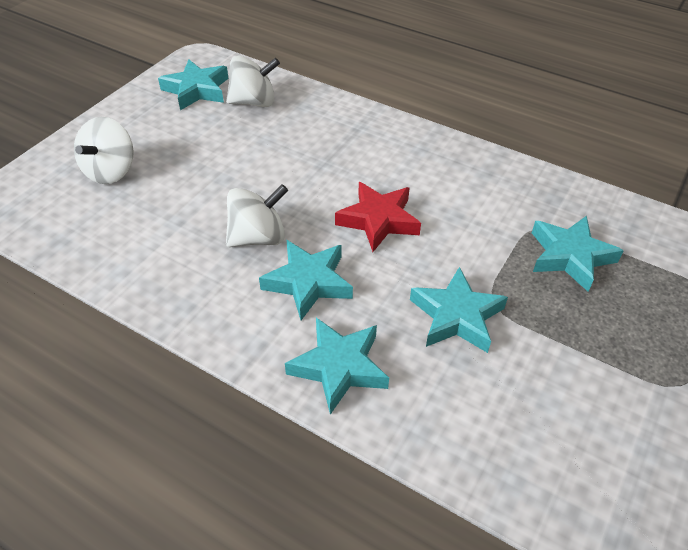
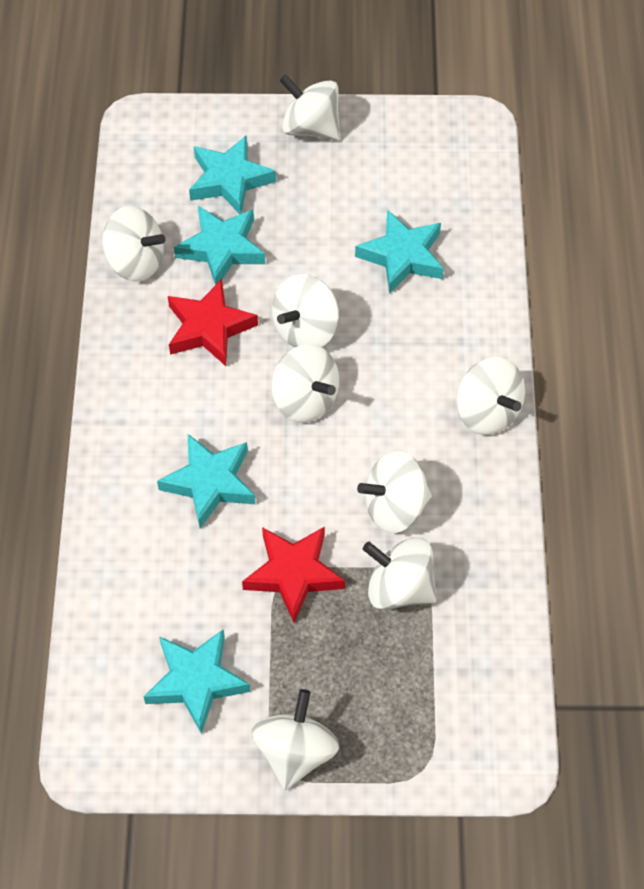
red star: [335,182,421,252] = 1 -> [168,279,258,366] [242,527,345,623] = 2
white spinning top: [74,117,134,184] [226,56,280,107] [226,184,288,247] = 3 -> [103,206,165,282] [251,689,339,790] [272,274,339,347] [272,344,339,423] [279,75,340,140] [357,451,432,533] [363,537,437,610] [457,357,525,435] = 8

